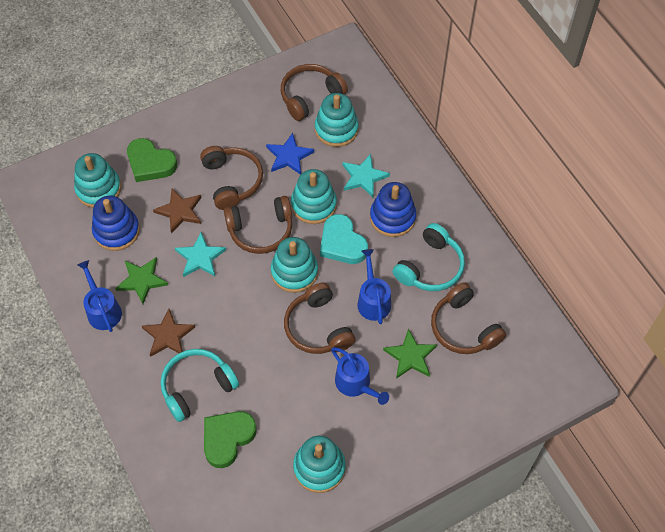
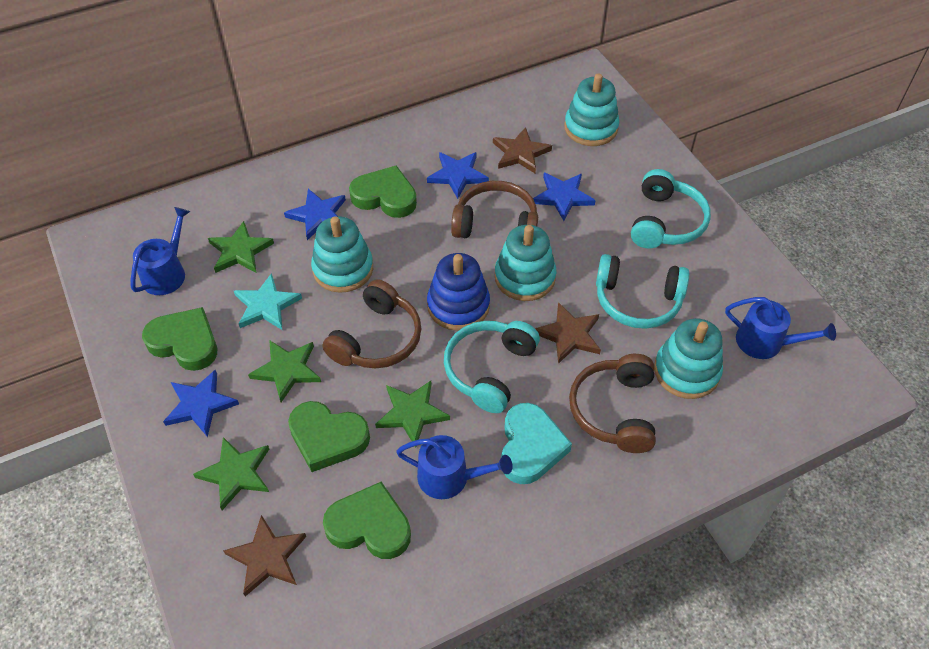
blue stacking toy: [92,196,140,251] [370,182,416,237] = 2 -> [427,253,490,331] = 1
blue star: [266,133,314,175] = 1 -> [163,369,239,437] [284,189,346,240] [427,152,489,199] [533,173,596,221] = 4
brown headphones: [200,146,263,210] [224,196,292,254] [281,64,348,121] [284,283,355,354] [431,282,506,354] = 5 -> [322,279,421,368] [451,181,538,238] [569,354,656,453] = 3
brown star: [142,309,195,357] [153,188,202,233] = 2 -> [223,515,306,596] [493,127,552,173] [535,302,601,364] = 3
green heart: [127,138,177,182] [204,411,257,468] = 2 -> [142,307,217,371] [288,401,370,472] [323,482,411,559] [349,165,417,218] = 4
green star: [115,257,168,304] [383,329,437,379] = 2 -> [193,437,269,510] [208,221,274,273] [248,340,321,402] [375,381,450,448] = 4
turquoise headphones: [161,349,239,422] [393,223,465,291] = 2 -> [444,321,540,413] [596,254,689,329] [631,169,711,249] = 3
turquoise stacking toy: [74,153,121,208] [271,237,318,293] [291,169,337,224] [293,436,346,493] [315,93,359,147] = 5 -> [311,216,373,293] [495,225,557,301] [564,73,619,146] [654,318,723,399] = 4
turquoise star: [175,232,226,277] [342,154,390,197] = 2 -> [234,273,302,330] = 1

